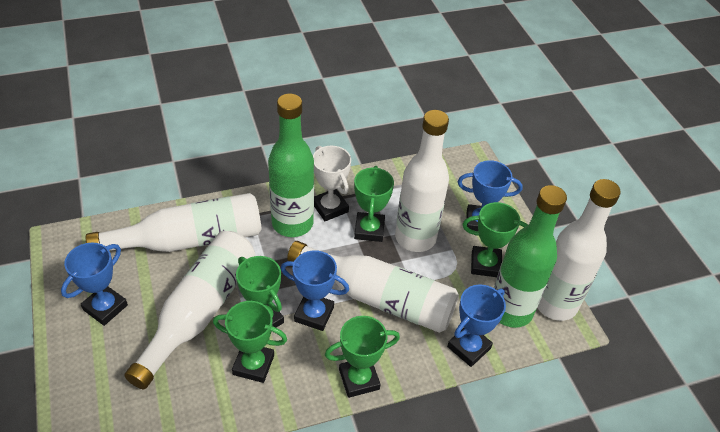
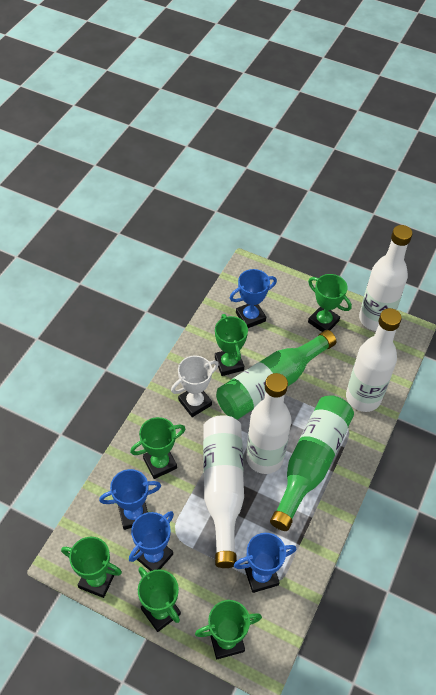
green trophy: [213,301,287,383] [236,256,284,327] [325,316,400,398] [354,166,394,242] [462,202,528,277] = 5 -> [61,537,122,598] [130,417,185,479] [138,567,181,632] [195,600,262,659] [215,314,248,376] [308,274,352,332] = 6
white bottle: [86,193,261,252] [124,231,255,389] [287,241,459,333] [395,110,449,252] [537,179,621,321] = 5 -> [203,415,244,568] [246,373,291,474] [346,308,402,412] [359,225,413,331] = 4

